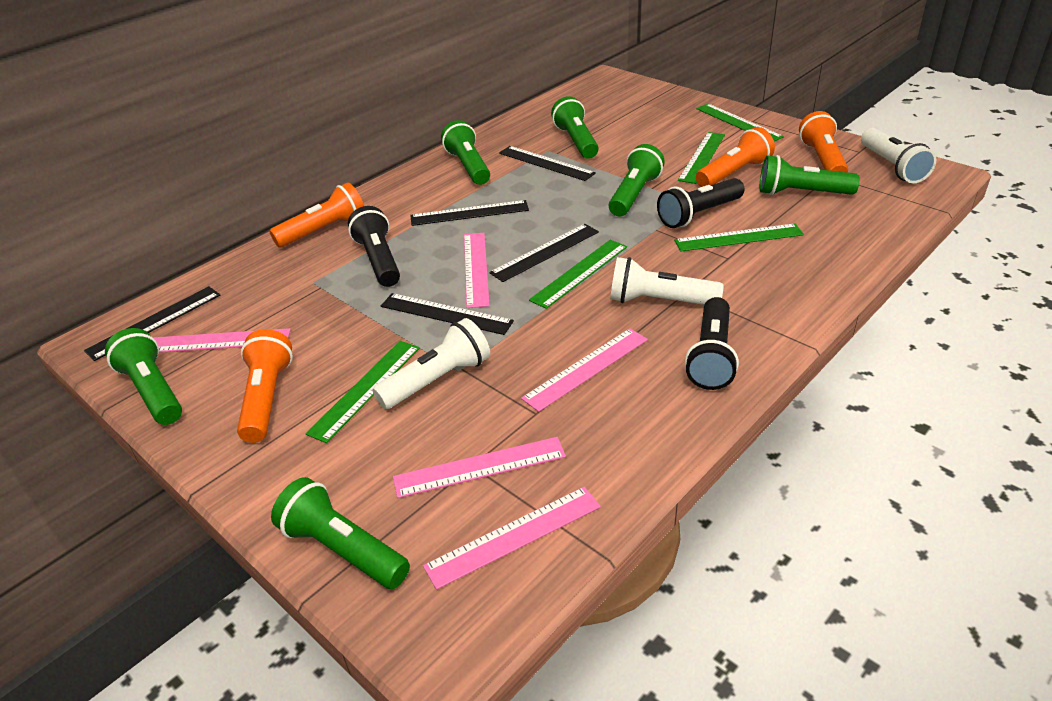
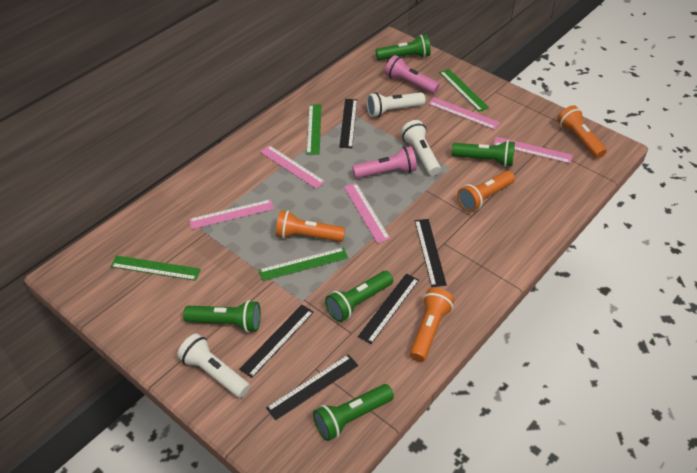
black flashlight: [348,206,400,287] [657,178,745,228] [685,297,739,390] = 3 -> none = 0
green flashlight: [105,328,182,425] [271,477,410,589] [441,120,490,185] [551,96,599,159] [609,144,665,217] [760,155,860,195] = 6 -> [183,300,261,332] [313,384,394,441] [325,271,393,322] [376,34,431,61] [452,140,515,167] = 5
green ruler: [305,341,420,443] [529,240,627,309] [674,223,804,252] [678,132,725,184] [696,104,784,141] = 5 -> [110,255,201,281] [259,247,348,281] [307,104,321,154] [439,69,489,112] = 4
pink flashlight: none = 0 -> [352,146,417,179] [385,55,440,94] = 2

